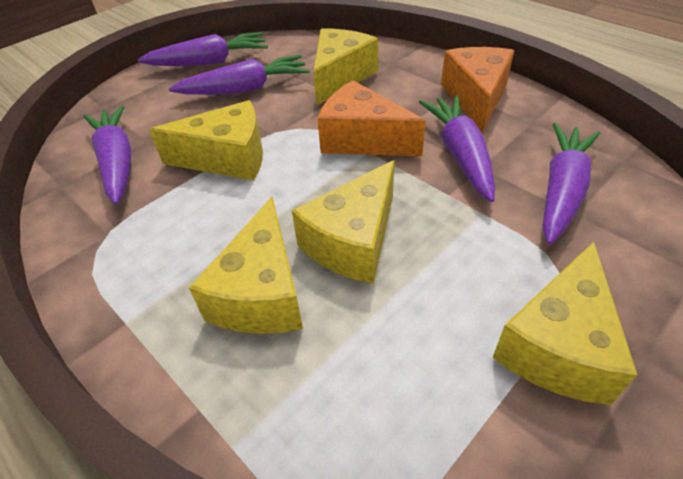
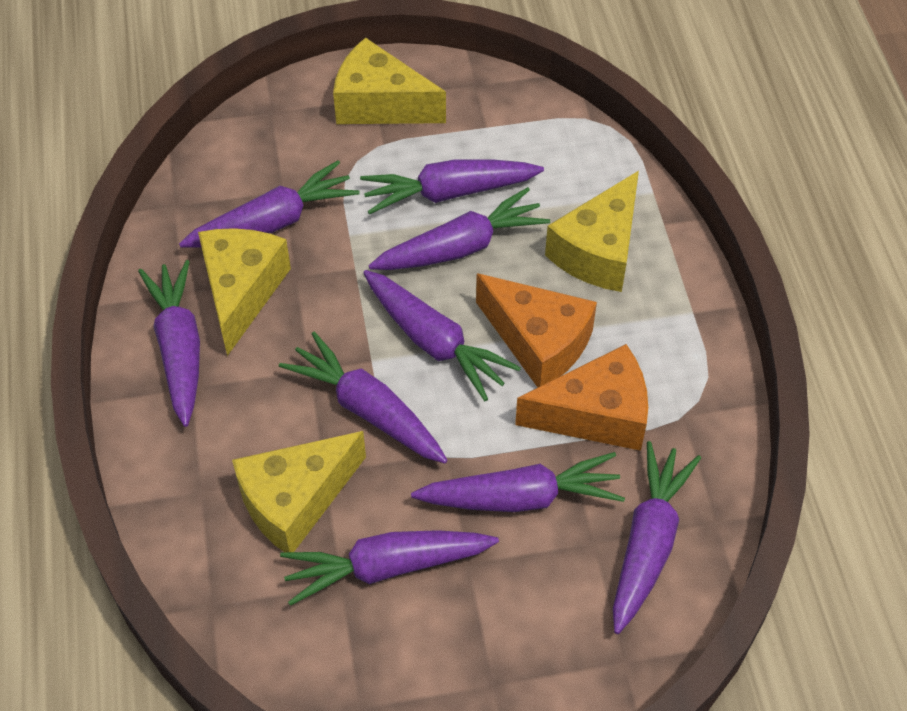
purple carrot: [83,105,131,205] [138,32,268,66] [169,55,310,95] [419,95,495,202] [543,123,600,245] = 5 -> [138,260,200,427] [179,160,360,247] [279,332,448,463] [280,530,499,606] [360,159,544,215] [363,270,521,401] [369,187,550,270] [411,452,625,512] [613,441,701,634] = 9
yellow cheese: [149,100,263,181] [189,197,303,334] [292,160,395,284] [313,29,378,106] [492,242,637,405] = 5 -> [198,228,291,356] [232,431,366,552] [333,37,446,124] [545,171,639,292] = 4

